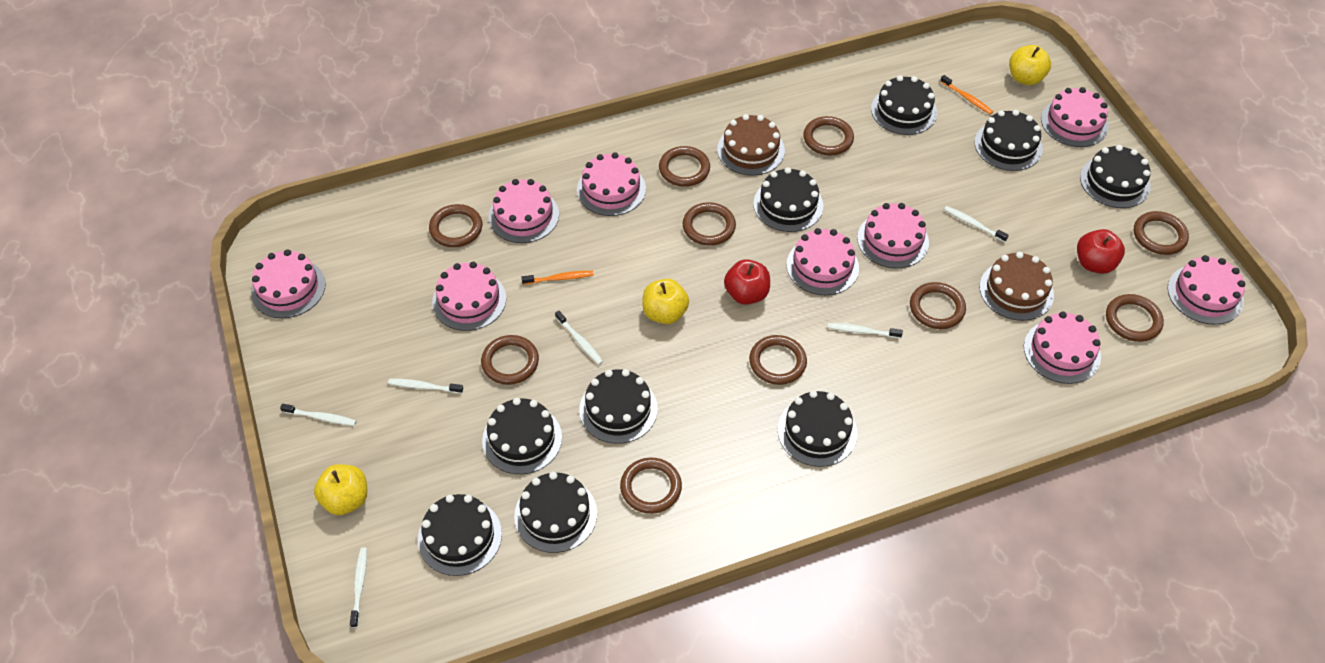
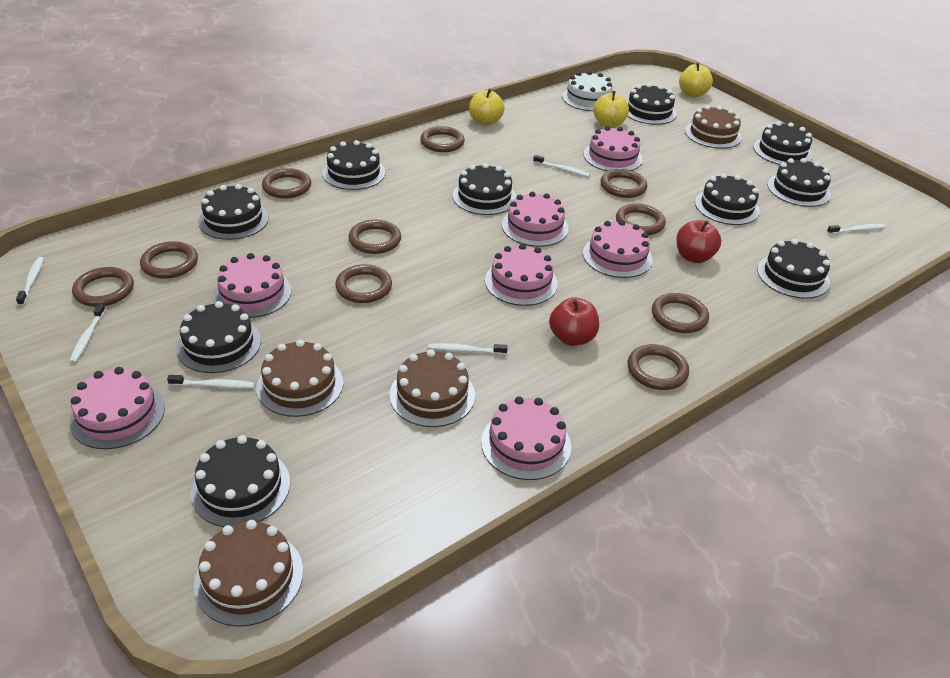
black cake: [418,494,502,576] [482,398,562,474] [514,472,597,553] [579,369,658,444] [753,167,823,232] [778,390,857,467] [871,75,937,135] [974,110,1043,171] [1080,145,1151,208] = 9 -> [176,301,261,373] [191,435,290,527] [198,184,269,240] [322,140,385,190] [452,163,516,215] [627,83,677,125] [695,173,760,225] [753,121,812,165] [757,239,830,299] [767,158,831,207] = 10
brown cake: [717,114,785,176] [980,252,1054,321] = 2 -> [194,520,303,627] [256,340,343,417] [389,349,475,427] [685,105,742,149] = 4
orange toothbrush: [522,271,594,285] [940,75,993,115] = 2 -> none = 0
pink cake: [251,249,326,318] [432,262,506,331] [489,179,559,243] [577,152,646,216] [787,228,859,295] [857,203,929,268] [1024,311,1101,384] [1041,87,1109,147] [1168,255,1245,325] = 9 -> [69,367,165,449] [213,253,292,318] [481,397,571,480] [485,244,558,306] [502,192,569,247] [583,126,643,171] [583,220,653,278] = 7
white cake: none = 0 -> [562,71,613,111] = 1

